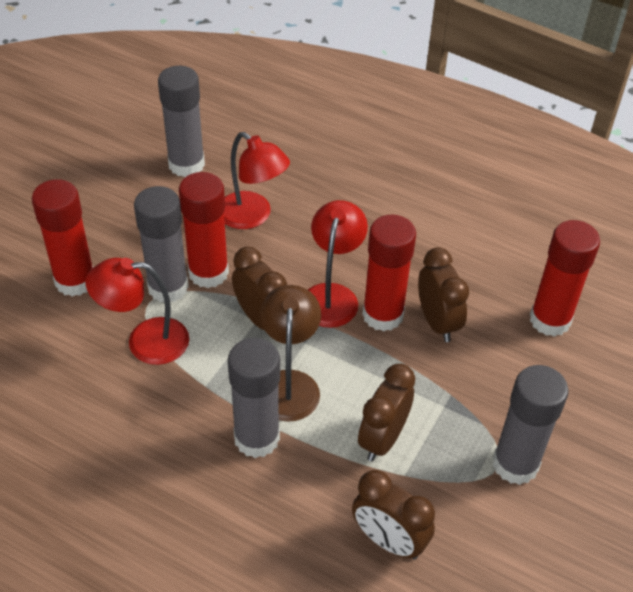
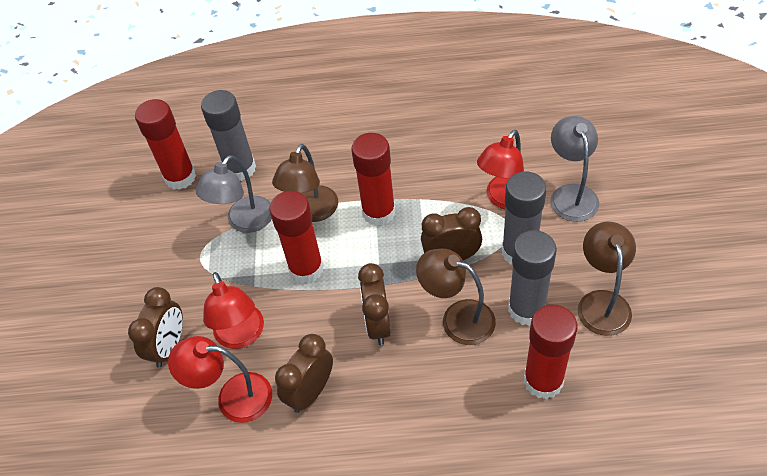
brown lamp: [260,285,321,422] = 1 -> [272,144,338,222] [416,249,496,345] [578,222,636,336] = 3
grey glue stick: [134,186,189,302] [158,66,205,177] [228,338,280,458] [493,365,569,485] = 4 -> [201,90,256,181] [502,171,547,264] [508,230,557,326] = 3
grey lamp: none = 0 -> [196,155,272,233] [550,116,599,222] = 2

